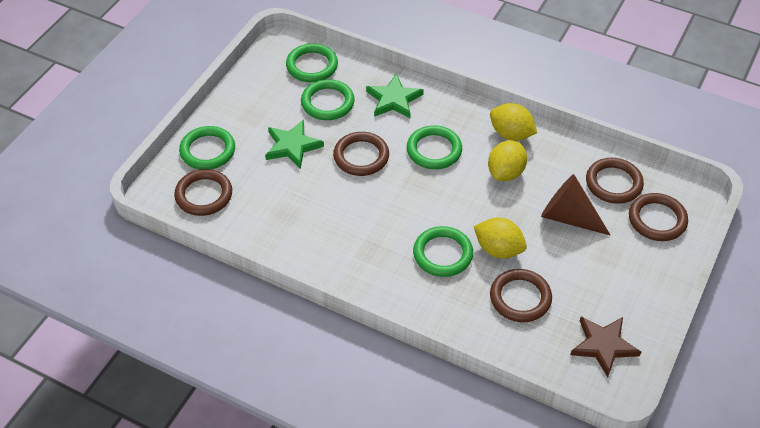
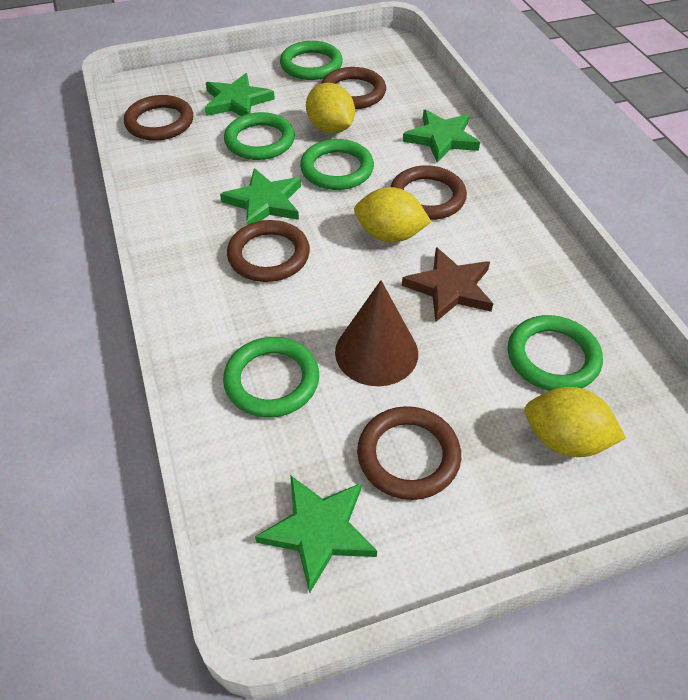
green star: [265,120,324,169] [366,74,424,118] = 2 -> [205,73,275,116] [220,168,301,225] [255,475,377,594] [403,109,480,163] = 4

